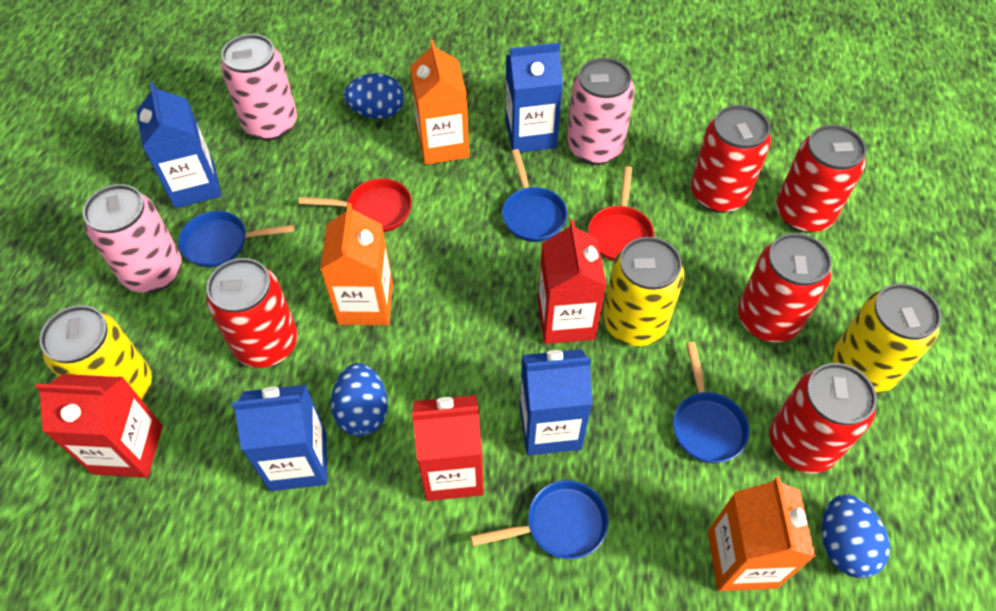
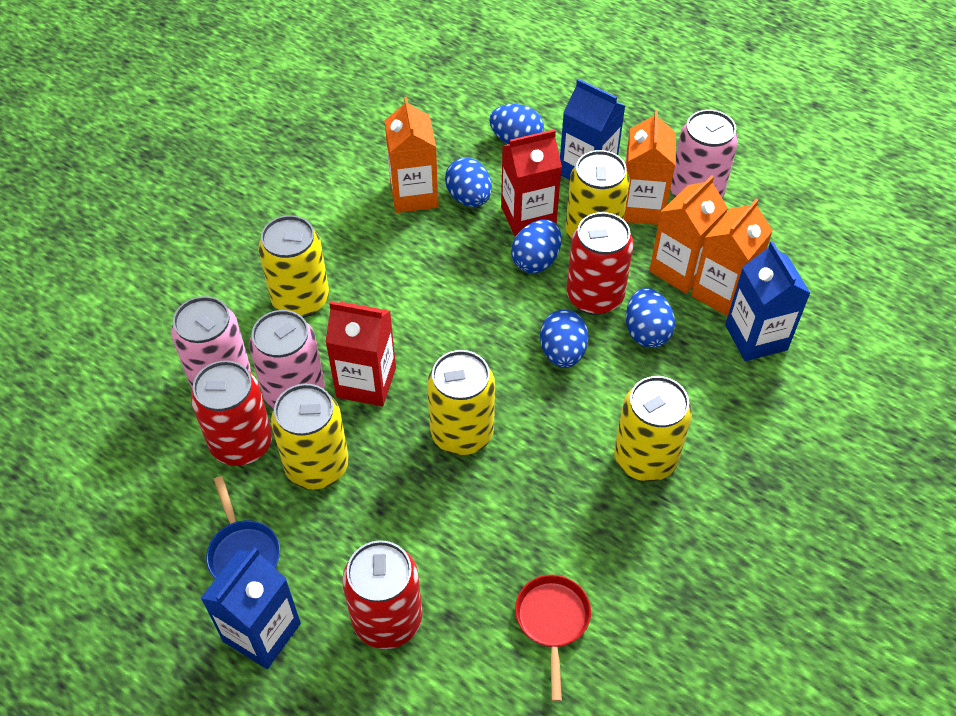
blue carton: [136,82,222,208] [232,385,327,491] [506,43,563,153] [520,349,593,455] = 4 -> [200,548,301,669] [560,79,625,180] [725,241,810,361] = 3
blue egg: [331,363,388,437] [344,73,404,119] [822,494,890,578] = 3 -> [445,157,492,207] [489,104,544,144] [511,220,561,273] [540,310,589,368] [626,288,675,348] = 5
blue pan: [178,211,294,267] [471,480,609,559] [502,149,567,242] [673,342,749,463] = 4 -> [206,476,280,579] = 1
orange carton: [320,203,393,325] [410,40,469,165] [708,477,815,591] = 3 -> [385,97,439,213] [624,110,676,225] [649,175,728,294] [691,199,773,317] = 4
red can: [206,258,298,368] [691,105,771,213] [738,233,832,342] [769,363,877,473] [776,125,866,233] = 5 -> [191,360,272,466] [342,540,422,649] [566,212,634,315] = 3
red carton: [35,374,163,478] [412,395,484,501] [538,220,607,344] = 3 -> [326,301,396,406] [501,129,562,237] = 2
red pan: [299,178,412,232] [588,166,654,261] = 2 -> [515,575,591,702] = 1
yellow can: [40,305,152,400] [603,237,684,346] [833,283,941,393] = 3 -> [258,215,329,318] [271,384,349,489] [427,350,495,455] [565,150,630,240] [614,376,692,482] = 5

